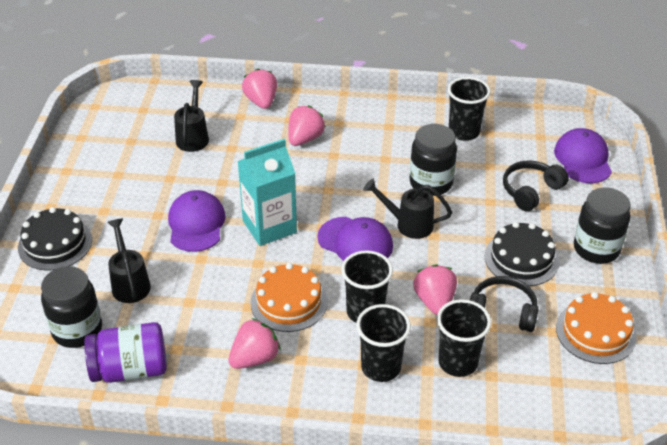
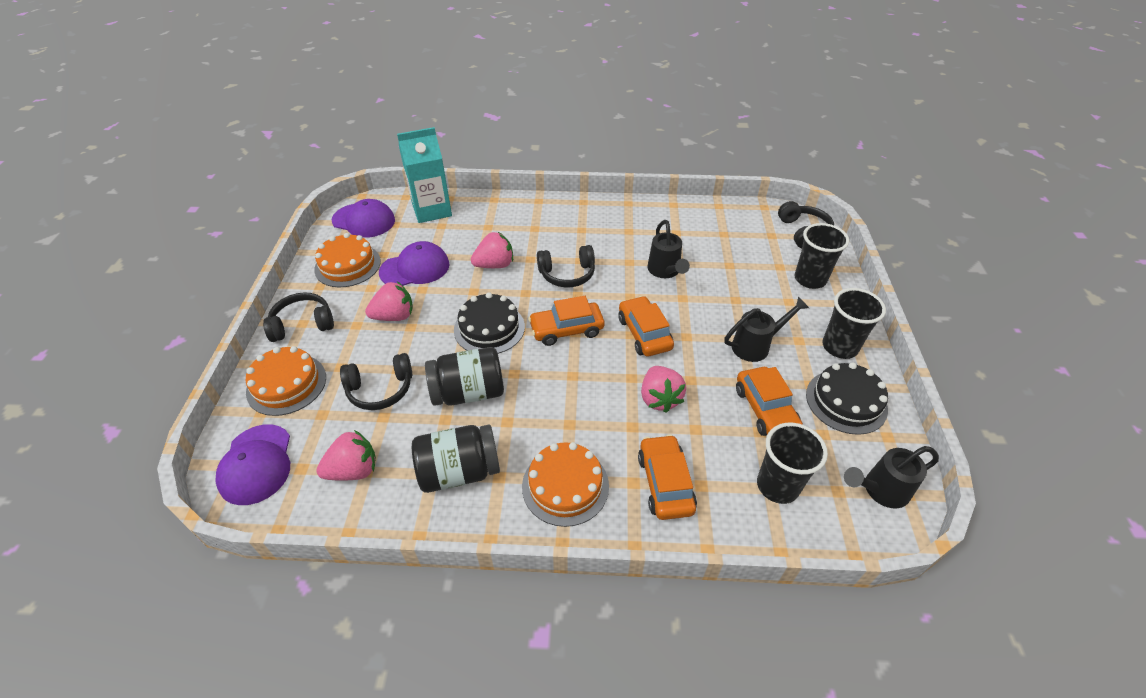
black cup: [341,250,393,323] [356,304,411,382] [437,299,491,377] [448,77,491,141] = 4 -> [757,422,828,504] [795,223,849,289] [822,288,886,359] = 3
black headphones: [470,276,539,332] [503,160,569,211] = 2 -> [263,292,334,342] [340,353,412,410] [537,245,595,288] [778,201,834,248] = 4
black jar: [41,266,102,348] [409,124,457,196] [574,187,631,264] = 3 -> [412,425,500,493] [425,347,504,406] = 2
orange cake: [250,263,328,332] [556,292,637,364] = 2 -> [246,346,326,416] [314,233,381,287] [522,442,609,527] = 3
orange car: none = 0 -> [528,296,605,346] [618,296,674,356] [638,434,697,520] [736,367,803,436] = 4
purple jar: [84,322,167,383] = 1 -> none = 0

